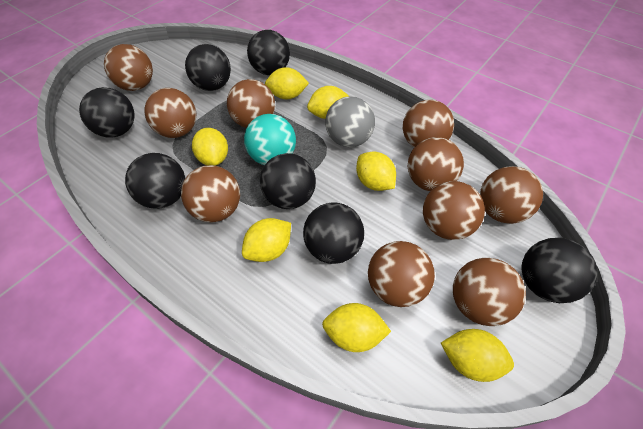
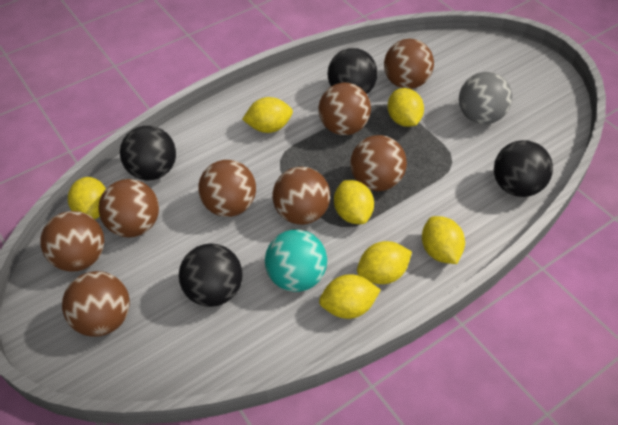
black ball: [79,87,135,138] [125,153,185,209] [185,44,231,91] [247,30,290,75] [260,153,316,209] [303,202,364,264] [522,238,597,303] = 7 -> [120,126,176,180] [179,243,243,307] [328,48,377,94] [494,140,553,197] = 4
brown ball: [104,44,153,91] [144,88,196,138] [181,165,240,222] [227,79,275,128] [368,241,435,307] [403,100,454,148] [408,137,464,191] [423,181,485,240] [453,258,526,326] [480,166,543,224] = 10 -> [41,211,104,272] [62,271,130,337] [98,179,159,237] [198,160,256,217] [272,167,330,225] [319,82,371,135] [350,135,407,191] [384,39,434,89] = 8

